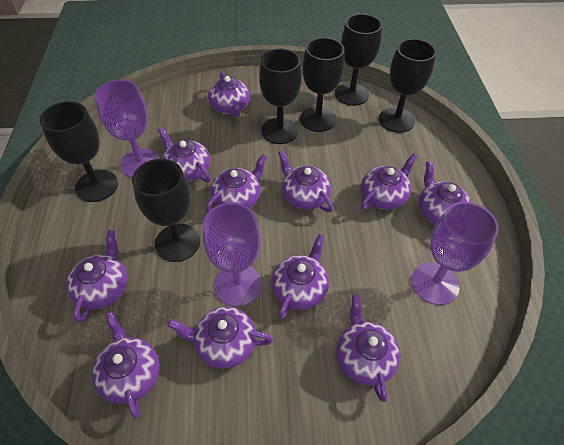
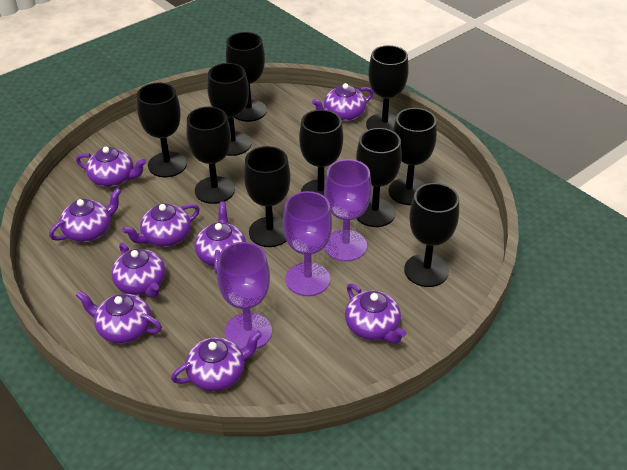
black goblet: [40,101,118,202] [132,159,200,262] [259,49,302,144] [300,37,345,132] [335,14,382,106] [379,39,436,133] = 6 -> [137,83,187,177] [186,107,235,204] [207,63,252,156] [226,32,267,122] [244,146,291,247] [299,109,343,196] [356,128,402,227] [366,45,409,131] [389,108,437,205] [404,183,459,287] = 10
purple teapot: [66,230,128,322] [92,312,160,419] [157,127,211,182] [167,307,273,369] [206,154,267,212] [208,72,250,117] [271,234,329,319] [278,150,333,212] [336,295,400,402] [361,153,418,210] [418,161,471,224] = 11 -> [49,188,121,242] [76,147,146,187] [76,291,162,344] [111,243,165,298] [122,203,200,247] [171,331,262,391] [195,202,246,274] [312,83,373,121] [345,283,406,344] = 9

